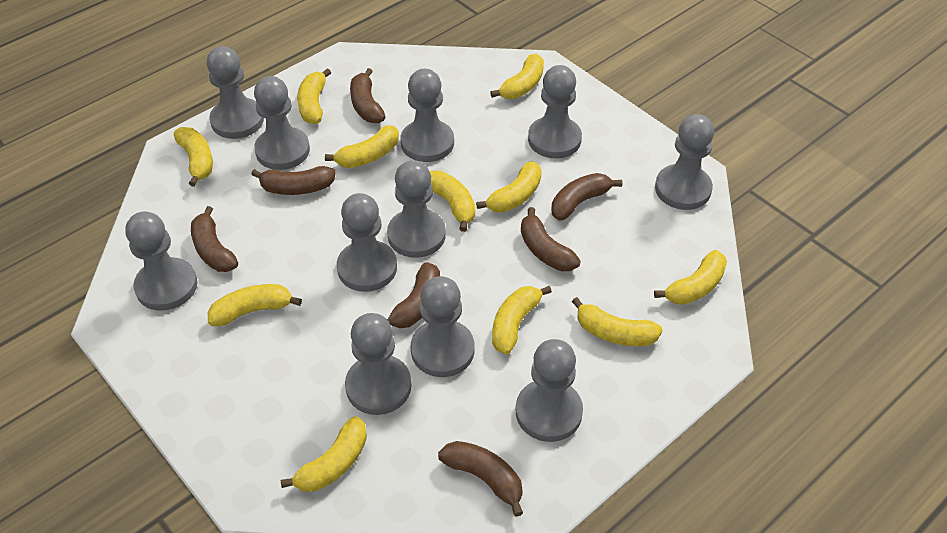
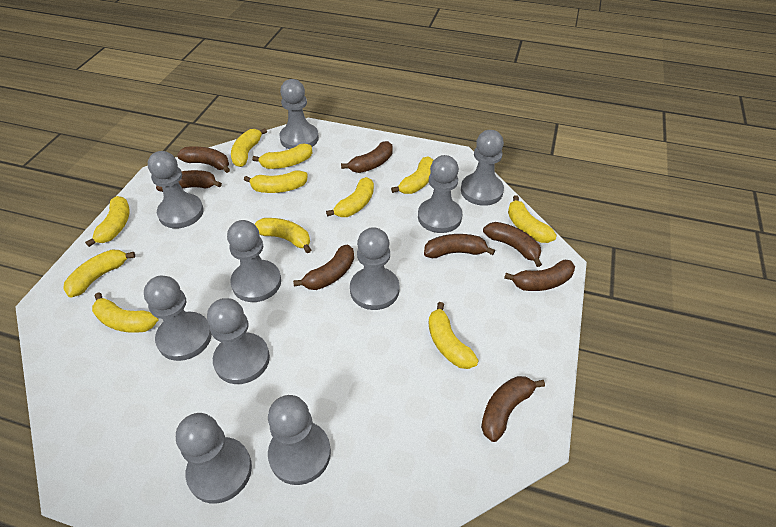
brown banana: [191,206,238,272] [251,166,336,195] [350,68,385,123] [387,262,440,328] [438,441,523,517] [521,207,581,271] [551,173,622,221] = 7 -> [156,170,222,192] [177,146,230,173] [293,245,354,290] [341,141,393,173] [424,234,495,258] [481,376,545,442] [483,222,542,267] [504,260,575,291] = 8
grey pawn: [125,212,197,311] [207,46,264,139] [254,76,310,170] [337,193,397,292] [345,313,411,415] [387,160,446,258] [400,69,454,162] [411,276,474,377] [516,339,583,442] [528,65,582,158] [655,114,714,210] = 11 -> [144,276,212,361] [148,151,204,228] [176,413,252,503] [207,298,270,384] [227,220,281,302] [268,395,331,485] [279,79,319,149] [350,227,399,310] [418,155,462,233] [461,130,504,206] = 10

